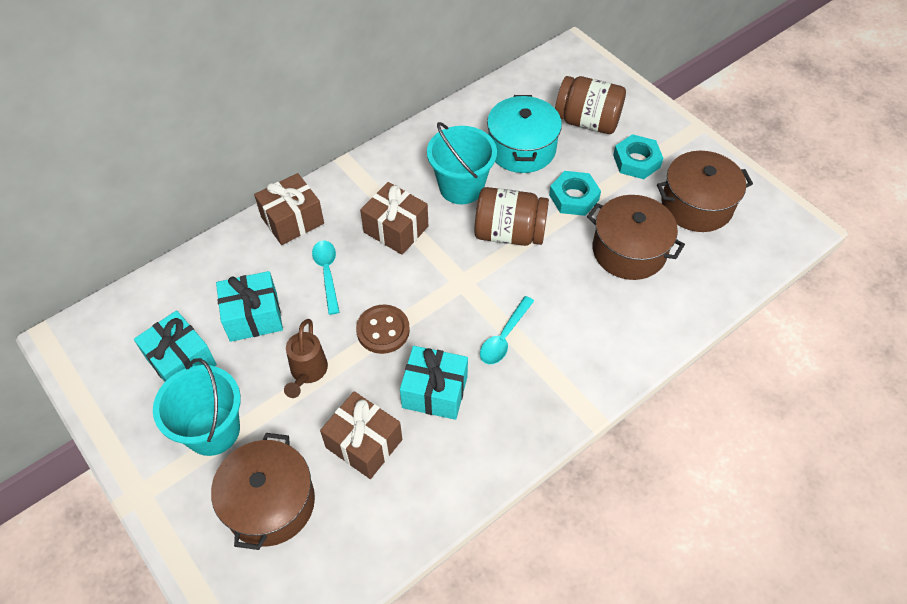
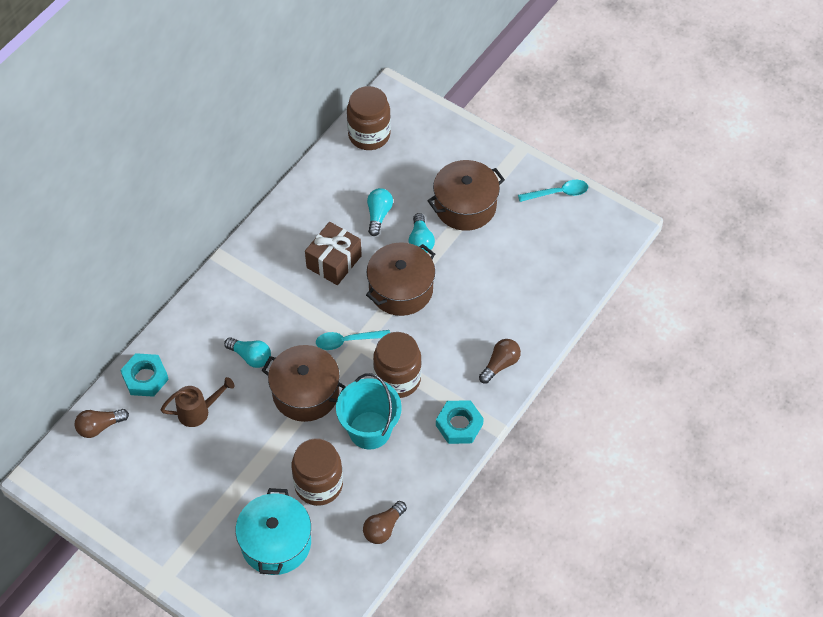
brown button: [356,305,410,354] = 1 -> none = 0
brown gift: [254,173,324,245] [320,391,402,479] [360,182,428,255] = 3 -> [305,222,362,285] = 1
brown jar: [474,187,549,246] [555,76,626,134] = 2 -> [292,438,343,506] [347,86,391,150] [373,332,422,398] = 3
brown light bulb: none = 0 -> [74,409,129,438] [363,501,407,544] [479,339,521,384] = 3
turquoise bucket: [153,358,241,456] [427,122,497,204] = 2 -> [336,373,402,450] = 1
turquoise gift: [134,310,217,382] [216,271,283,342] [400,346,468,420] = 3 -> none = 0
turquoise light bulb: none = 0 -> [224,337,271,368] [367,188,393,236] [409,213,435,253] = 3

